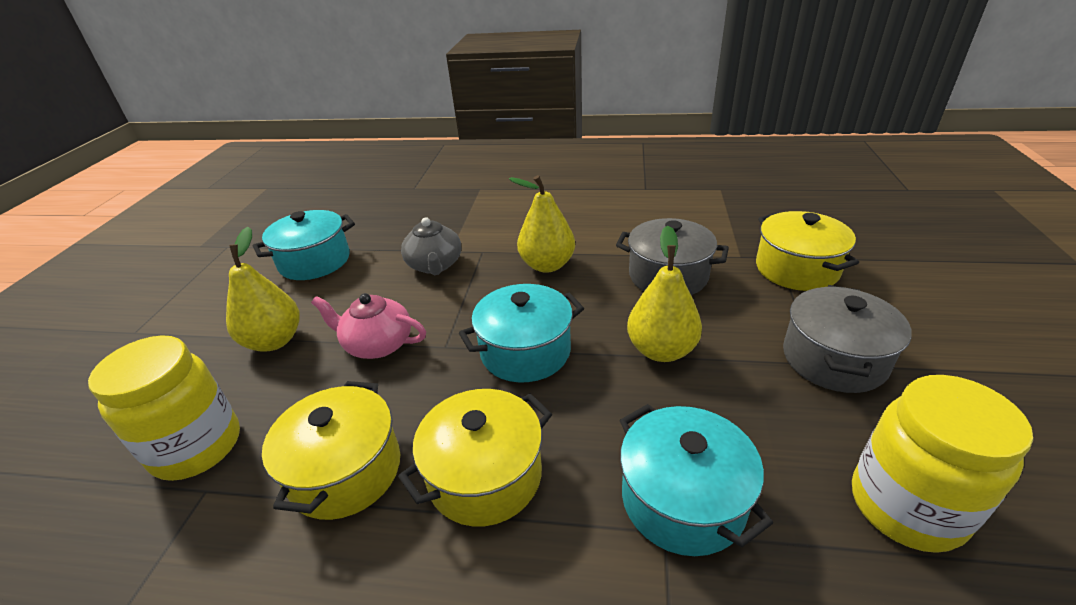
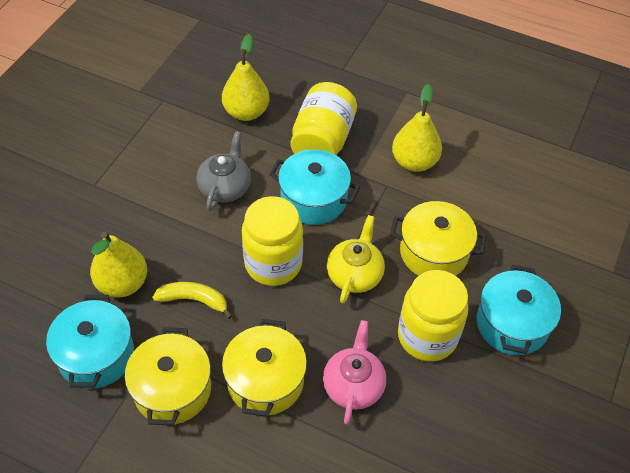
grey pot: [616,218,729,295] [783,285,912,393] = 2 -> none = 0
yellow banana: none = 0 -> [152,282,232,319] = 1
yellow jar: [88,335,240,481] [852,375,1033,553] = 2 -> [242,196,303,286] [291,82,357,155] [398,270,469,361] = 3
yellow teapot: none = 0 -> [327,215,385,303] = 1

